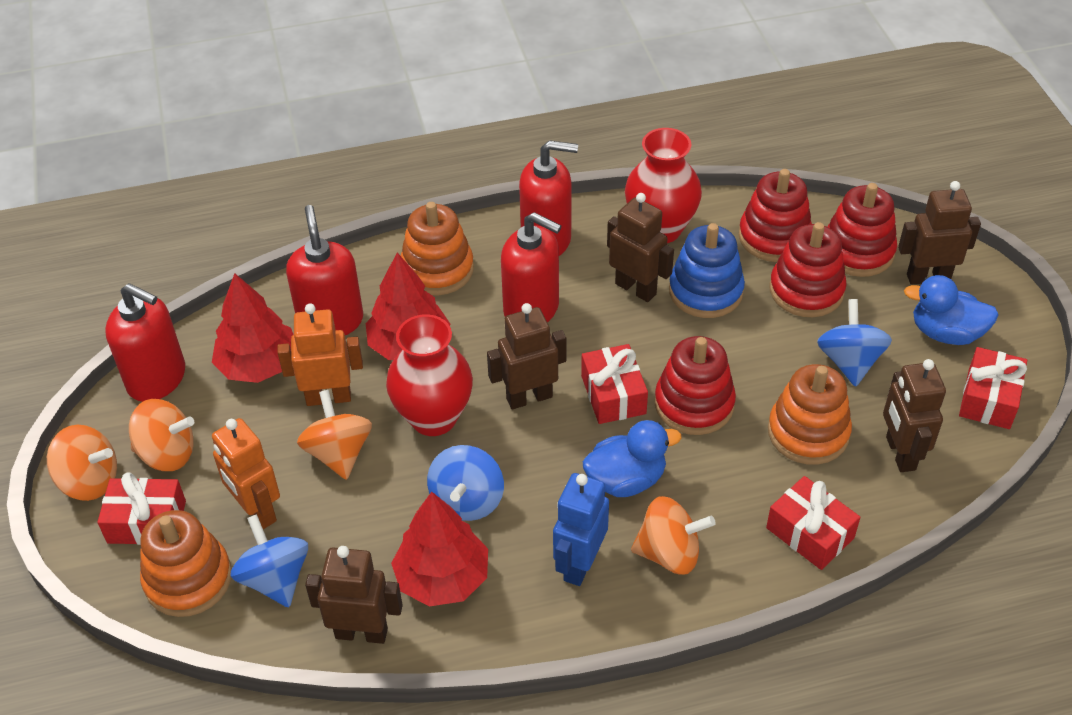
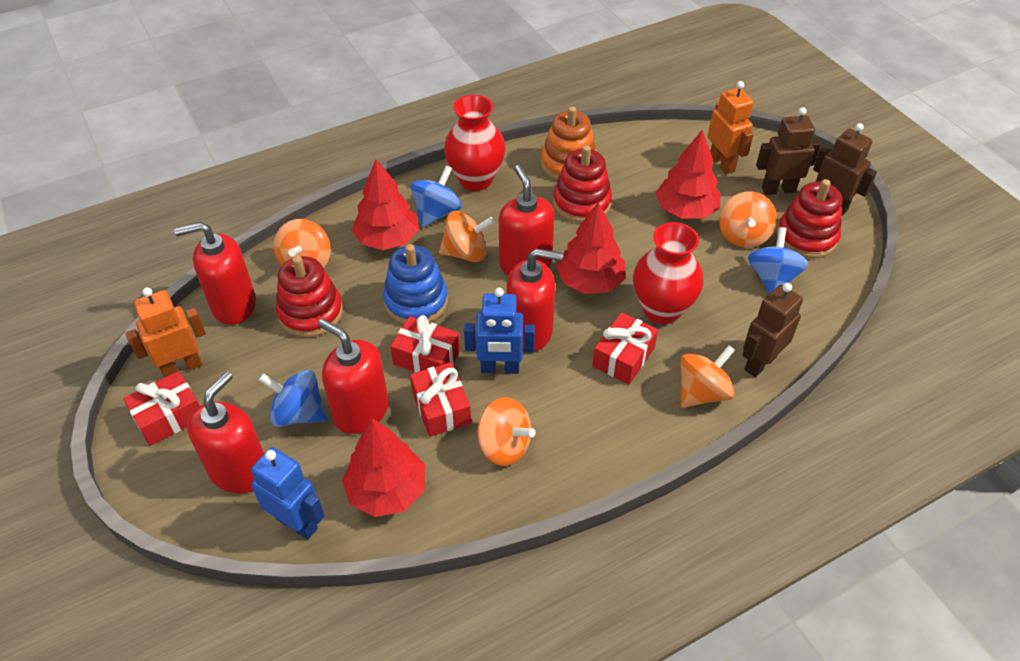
blue duck: [582,420,682,497] [904,275,999,345] = 2 -> none = 0
blue robot: [553,473,609,586] = 1 -> [251,447,325,540] [464,288,535,374] = 2
brown robot: [305,546,403,644] [487,303,566,409] [607,193,674,302] [883,359,946,472] [898,181,981,285] = 5 -> [742,283,803,377] [756,107,821,195] [813,123,877,216] = 3
orange spinning top: [47,425,117,501] [129,399,194,471] [297,390,372,480] [631,496,716,575] = 4 -> [274,219,331,268] [439,211,495,262] [477,397,536,466] [680,345,735,408] [719,192,777,248] = 5
orange stacking toy: [140,510,232,617] [401,202,474,295] [768,364,852,465] = 3 -> [541,106,596,180] = 1
red soap dispenser: [105,283,185,402] [286,205,363,335] [501,212,561,323] [519,140,578,256] = 4 -> [174,222,256,325] [187,372,264,494] [318,319,389,434] [499,165,554,275] [507,248,563,352] = 5
red stacking toy: [655,336,736,435] [739,169,812,262] [770,222,847,317] [827,183,897,277] = 4 -> [276,256,343,337] [553,145,612,223] [777,179,843,258] = 3
red tree: [212,273,294,383] [366,253,450,360] [391,492,488,607] = 3 -> [342,419,426,517] [352,159,419,250] [556,202,625,294] [656,130,721,219] = 4

